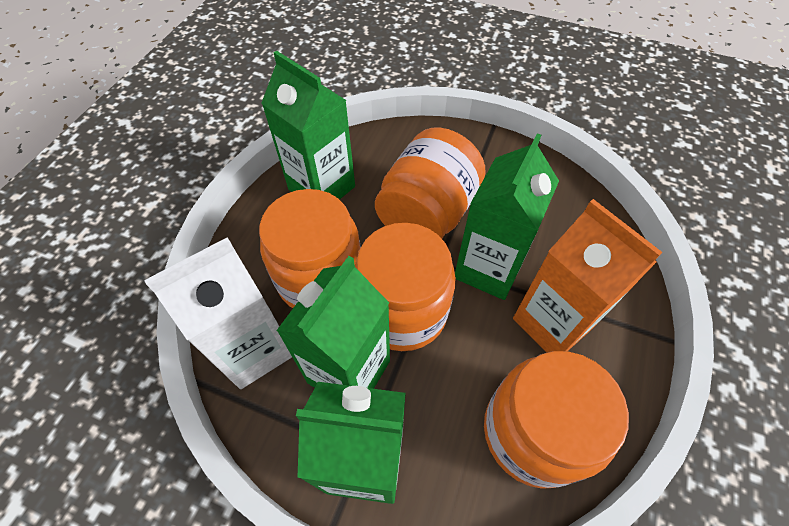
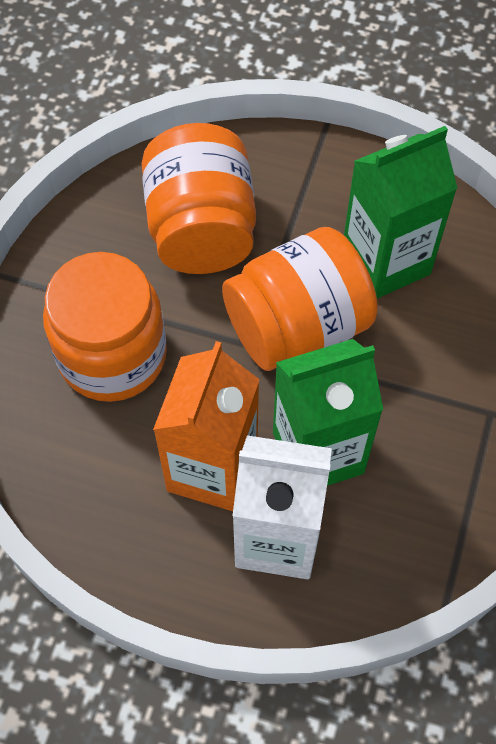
green carton: [261,51,355,200] [276,256,390,389] [296,382,406,504] [455,133,559,300] = 4 -> [273,339,383,486] [344,126,458,299] = 2
orange jar: [259,189,361,308] [355,223,456,351] [375,127,486,239] [484,351,629,489] = 4 -> [43,252,167,402] [142,123,256,274] [222,227,378,371] = 3

